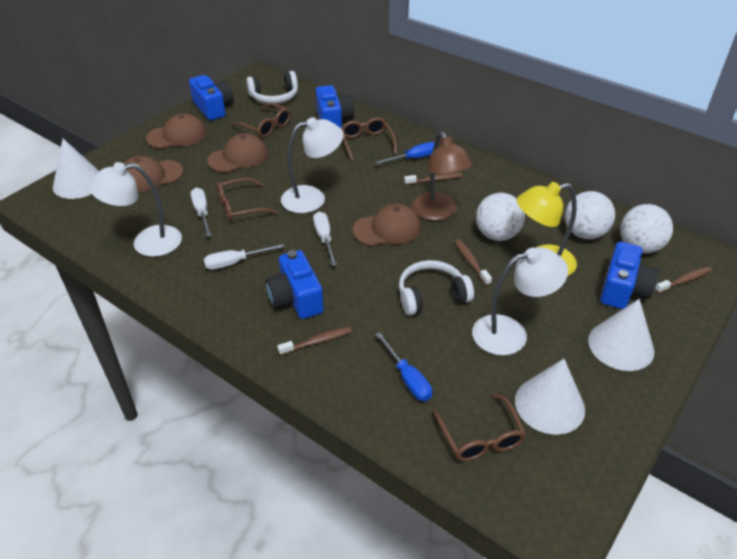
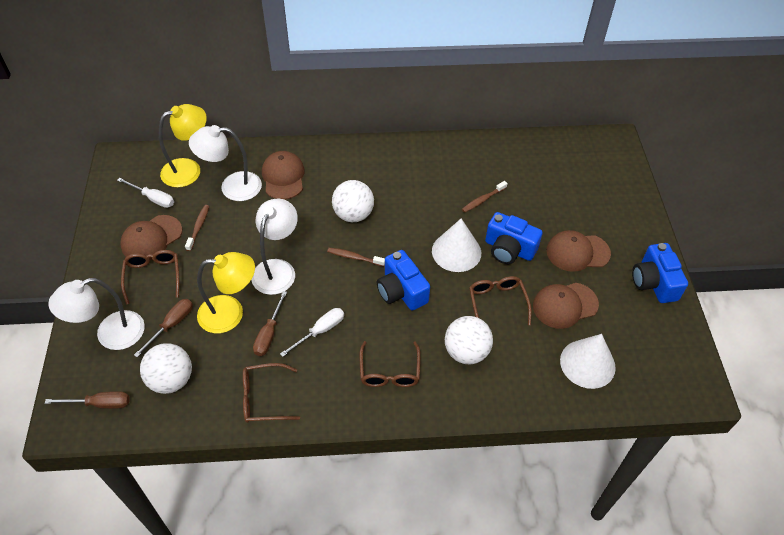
blue camera: [189,75,234,121] [266,250,324,319] [316,85,354,128] [600,242,659,309] = 4 -> [377,250,430,310] [485,212,543,264] [632,243,688,303] = 3
blue screwdriver: [375,142,435,165] [375,332,432,401] = 2 -> none = 0
brown lamp: [412,131,473,221] = 1 -> none = 0
brown screwdriver: none = 0 -> [45,391,129,409] [134,299,193,357] [253,291,287,356] = 3
brown toothbrush: [277,327,352,356] [404,173,462,185] [455,239,492,286] [655,267,712,293] = 4 -> [185,205,209,251] [327,248,385,267] [462,181,508,213] = 3
white cone: [53,139,99,199] [515,359,585,435] [588,299,654,371] = 3 -> [432,218,481,272] [560,334,616,389] = 2
white headphones: [246,71,298,103] [399,260,474,316] = 2 -> none = 0
white screwdriver: [191,188,211,237] [204,244,285,270] [313,212,337,266] = 3 -> [117,178,174,208] [280,308,344,357] = 2
yellow lamp: [517,182,577,276] = 1 -> [159,104,207,188] [197,252,255,333] = 2

